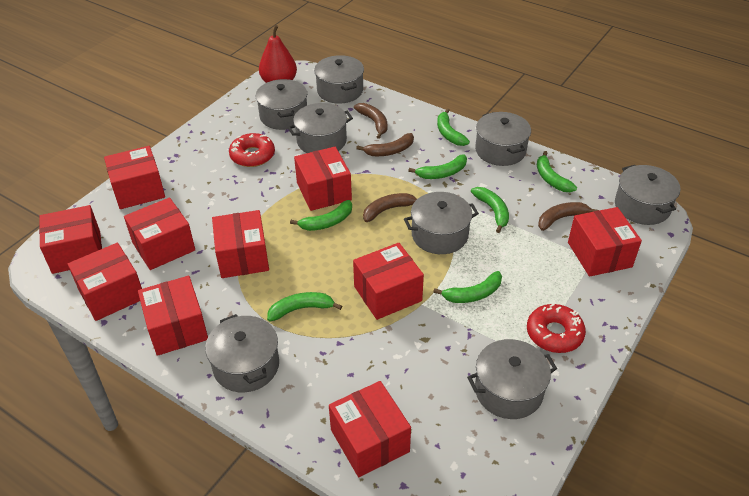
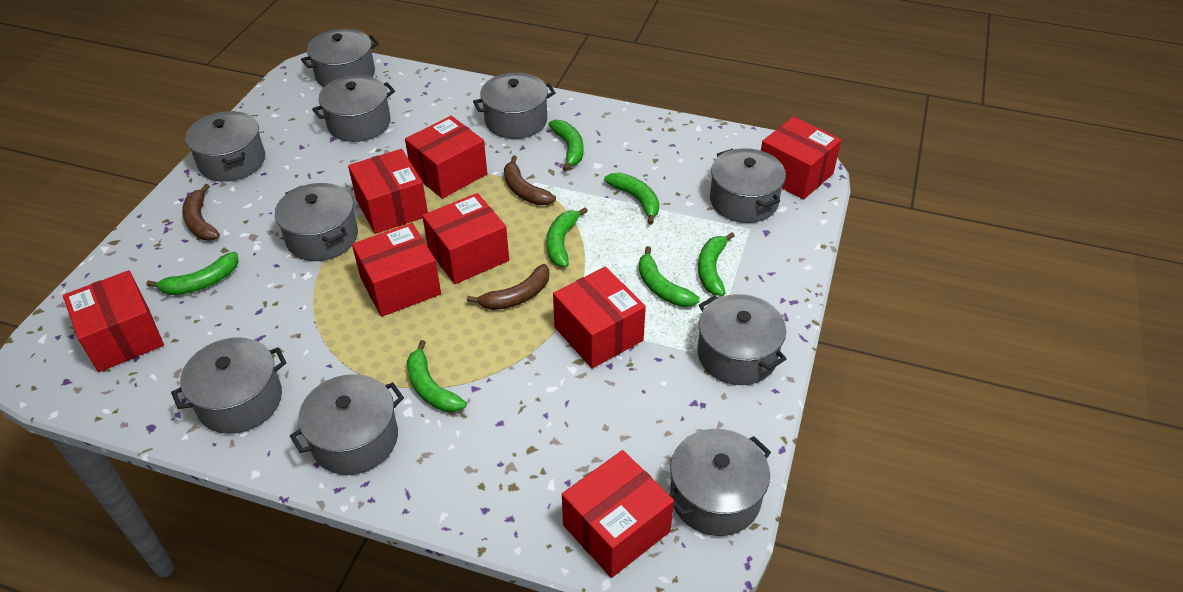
brown banana: [354,103,388,139] [356,133,414,156] [363,193,417,222] [538,202,598,231] = 4 -> [182,184,220,240] [467,264,549,310] [504,155,556,205] = 3
grey pot: [205,314,279,392] [256,79,307,130] [288,103,353,153] [314,55,364,104] [404,192,479,254] [467,339,557,419] [475,112,531,166] [615,165,680,225] = 8 -> [171,337,286,434] [185,111,265,182] [275,183,358,261] [290,374,404,475] [301,29,379,87] [312,75,395,142] [473,72,556,139] [669,429,771,536] [697,294,786,385] [710,148,786,223] = 10
red box: [39,205,102,274] [68,243,142,321] [104,146,165,209] [124,197,195,270] [138,276,208,356] [212,210,269,278] [294,147,352,211] [329,381,411,477] [353,243,424,320] [568,207,642,277] = 10 -> [63,270,164,372] [348,149,428,234] [352,223,441,317] [405,116,487,199] [422,193,509,284] [553,267,646,369] [562,450,674,578] [761,116,841,200] = 8
red donut: [229,133,275,167] [527,303,586,353] = 2 -> none = 0
red pear: [259,25,297,83] = 1 -> none = 0

